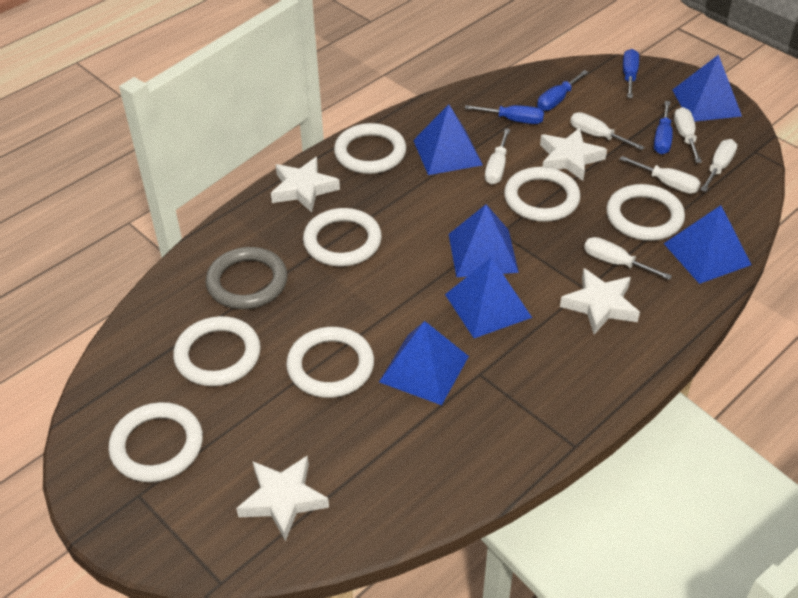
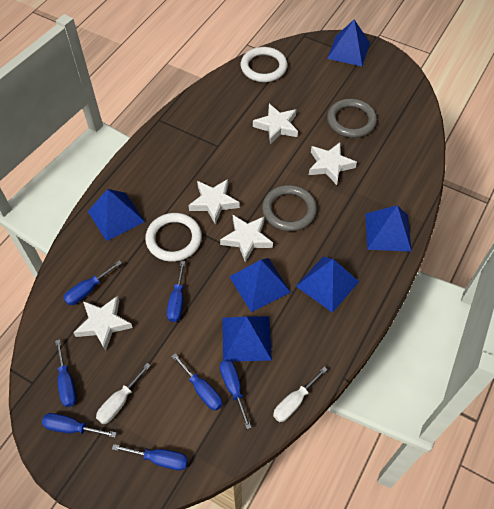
blue screwdriver: [465,105,544,124] [537,70,588,111] [623,49,639,98] [654,101,673,154] = 4 -> [42,413,117,438] [55,339,77,407] [63,261,122,305] [112,444,188,471] [167,261,185,322] [172,353,222,410] [220,359,252,429] = 7
grey ring: [206,247,288,309] = 1 -> [262,185,317,231] [327,99,377,138] = 2
white ring: [109,402,203,482] [173,316,261,386] [286,327,374,398] [303,208,382,267] [334,123,406,174] [504,167,580,222] [606,184,685,241] = 7 -> [145,213,202,262] [241,47,287,82] = 2
white screwdriver: [485,128,510,185] [570,112,645,150] [584,237,672,280] [620,156,701,194] [674,107,702,163] [700,139,737,192] = 6 -> [96,363,151,424] [273,367,328,422] = 2
white star: [236,455,329,541] [271,157,340,212] [540,128,607,181] [560,268,640,335] = 4 -> [73,296,133,351] [188,179,240,224] [220,215,273,262] [253,104,298,144] [309,142,357,185] = 5

